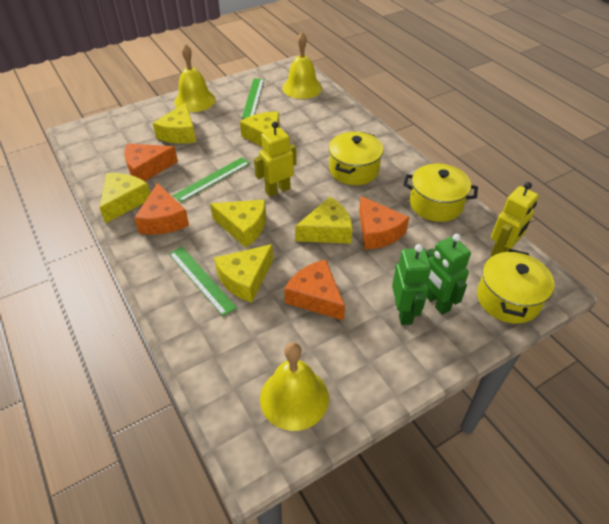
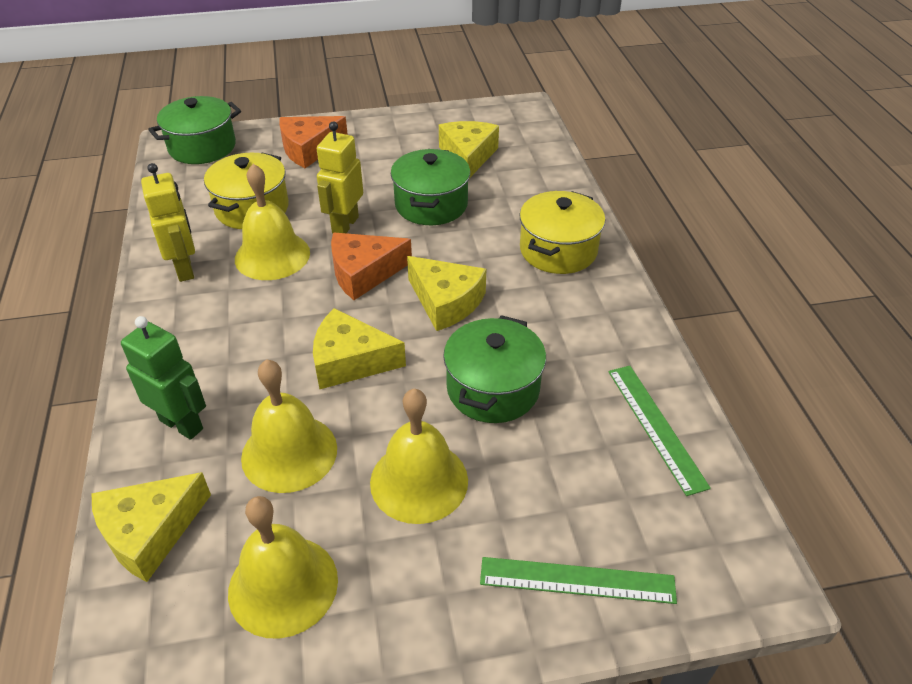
green pot: none = 0 -> [148,96,241,164] [391,149,470,225] [443,315,546,423] = 3
green robot: [392,244,431,325] [426,234,471,315] = 2 -> [121,316,206,440] = 1
green ruler: [169,247,237,316] [173,157,250,202] [242,79,264,118] = 3 -> [480,557,677,604] [608,366,711,496] = 2
orange cheese: [124,143,178,181] [134,183,189,235] [284,259,345,321] [359,196,409,250] = 4 -> [279,116,348,168] [331,233,412,300] = 2
yellow bell: [174,44,216,112] [260,342,329,431] [282,32,322,99] = 3 -> [228,496,338,639] [235,164,310,280] [241,359,337,493] [370,389,468,524] = 4
yellow cheese: [100,173,150,223] [153,103,196,144] [210,200,266,248] [214,244,273,303] [240,112,280,147] [295,197,353,244] = 6 -> [91,472,211,582] [313,308,406,389] [407,256,487,331] [439,121,499,178] = 4
yellow pot: [329,132,384,185] [403,164,478,222] [477,249,555,324] = 3 -> [204,153,289,229] [520,191,605,274] = 2

